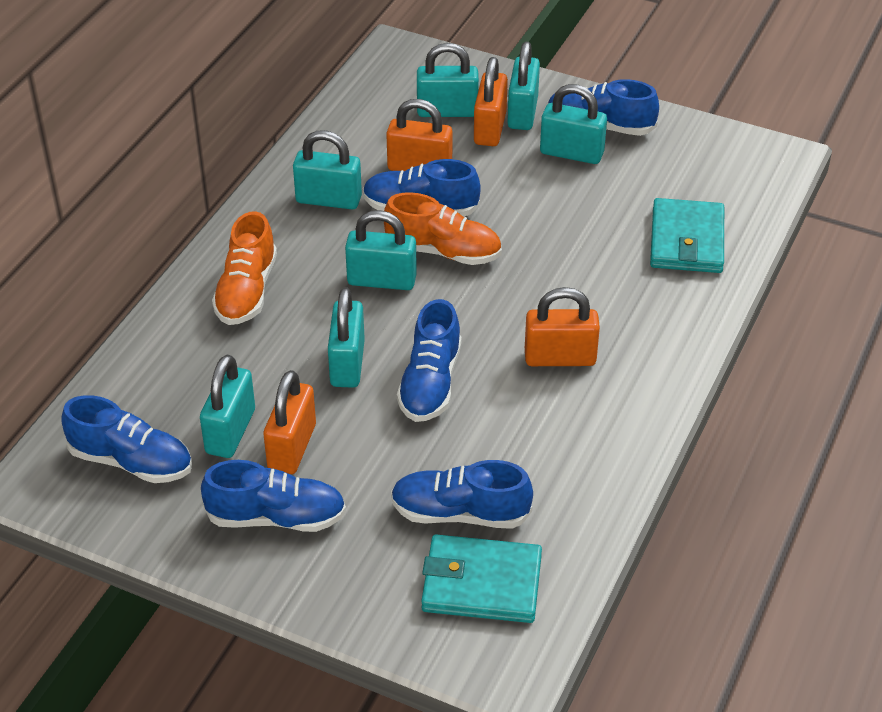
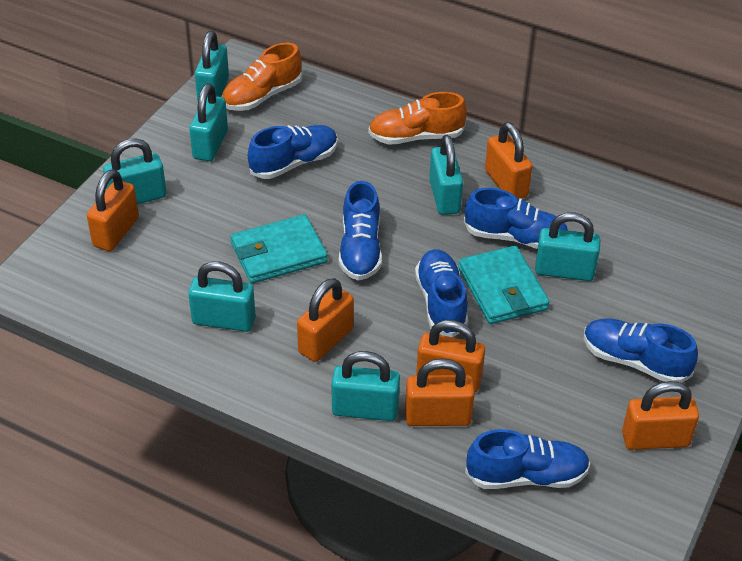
orange padlock: [264,370,316,474] [386,99,453,171] [474,57,508,146] [525,287,600,366] = 4 -> [87,169,139,251] [297,278,354,362] [405,358,475,426] [416,320,485,392] [485,122,533,199] [622,381,699,450] = 6

